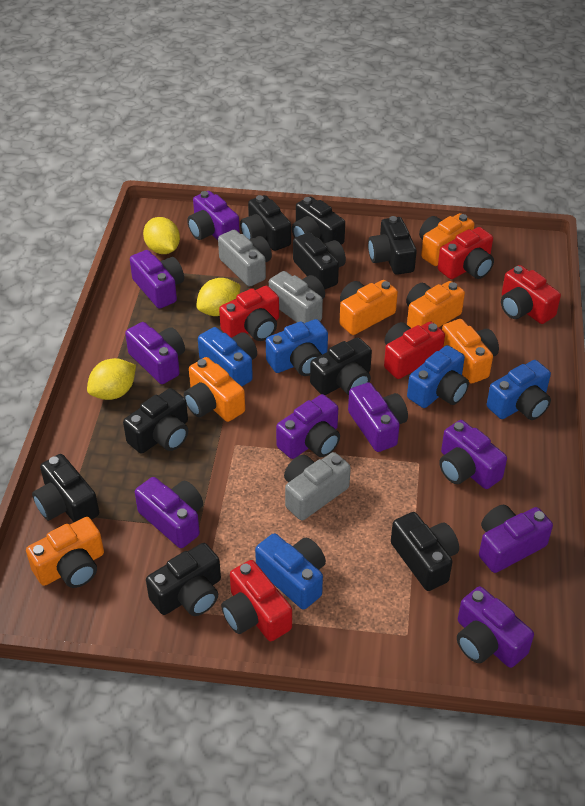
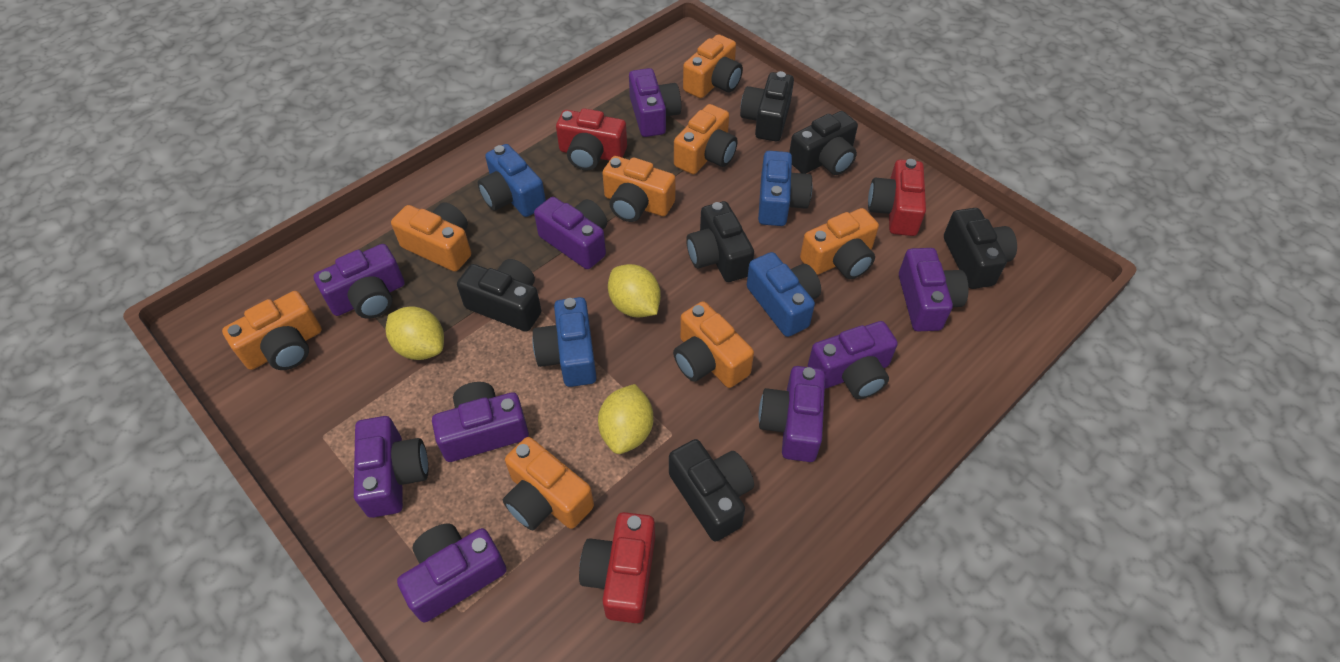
black camera: [32,454,99,522] [123,388,188,454] [146,543,221,616] [240,195,291,251] [292,196,345,245] [293,232,346,289] [310,337,372,395] [368,216,417,275] [391,512,459,591] = 9 -> [457,259,541,332] [669,439,754,542] [686,201,754,282] [740,71,794,141] [789,111,858,175] [944,208,1017,289] = 6
blue camera: [198,327,257,386] [255,533,326,610] [266,319,328,376] [407,345,469,408] [487,360,551,420] = 5 -> [478,144,546,217] [532,297,597,387] [747,252,821,337] [758,151,812,226] = 4
grey camera: [218,230,272,287] [269,271,325,323] [284,452,351,521] = 3 -> none = 0
orange camera: [26,517,104,588] [184,357,245,422] [339,280,398,335] [406,281,465,328] [419,213,474,266] [442,319,499,384] = 6 -> [222,291,322,370] [391,202,471,272] [503,437,594,530] [602,156,676,222] [673,301,754,388] [674,104,738,174] [683,34,743,98] [800,208,879,279] = 8
red camera: [219,286,279,341] [221,560,292,641] [384,322,445,379] [438,227,494,279] [501,265,561,324] = 5 -> [556,108,627,170] [579,512,655,623] [868,159,926,236] = 3

